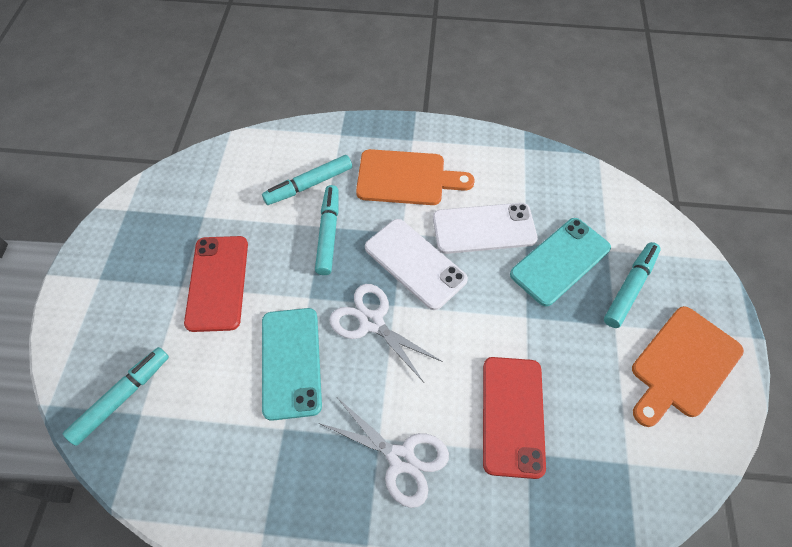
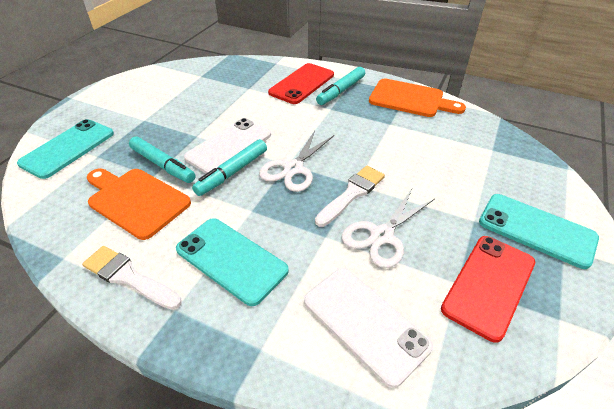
turquoise marker: [63,347,169,446] [262,155,352,205] [315,185,339,275] [604,242,661,328] = 4 -> [129,136,196,183] [192,139,267,196] [316,67,365,105] = 3
turquoise phone: [262,308,322,421] [510,218,611,306] = 2 -> [17,119,114,179] [176,218,289,306] [479,194,599,269] = 3
white brush: none = 0 -> [82,246,182,310] [315,166,385,227] = 2

